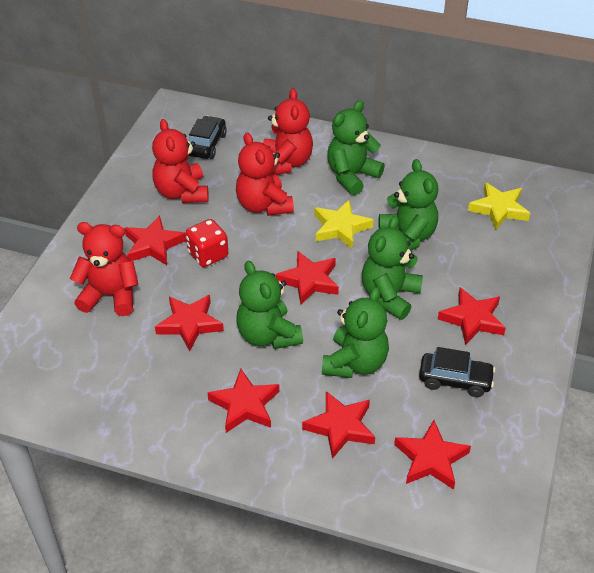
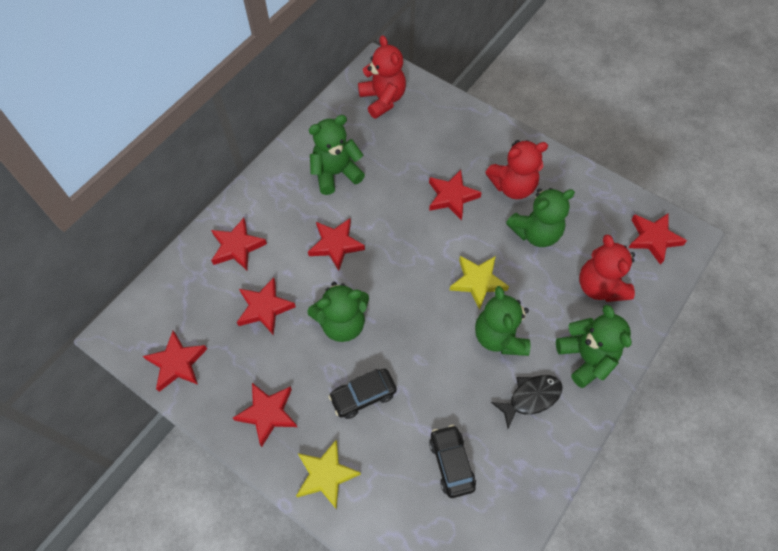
black fish: none = 0 -> [491,375,563,428] = 1
red dice: [186,219,228,267] = 1 -> none = 0
red teddy bear: [70,222,138,316] [152,119,209,203] [236,132,294,216] [263,88,313,175] = 4 -> [358,35,406,119] [485,140,548,199] [579,235,635,302] = 3

